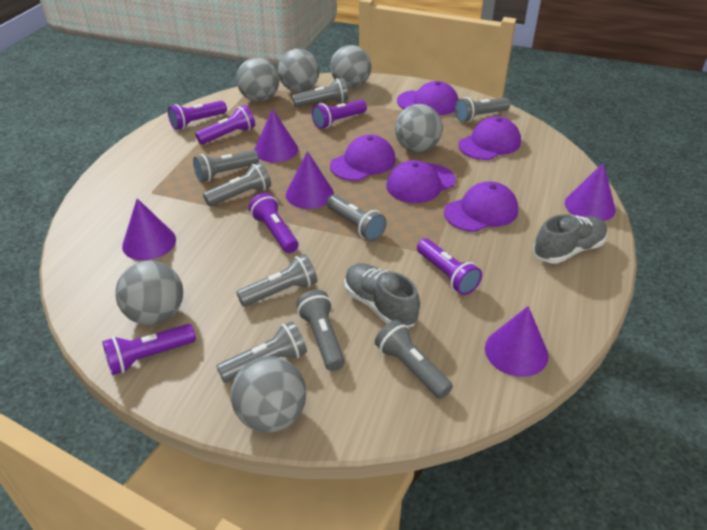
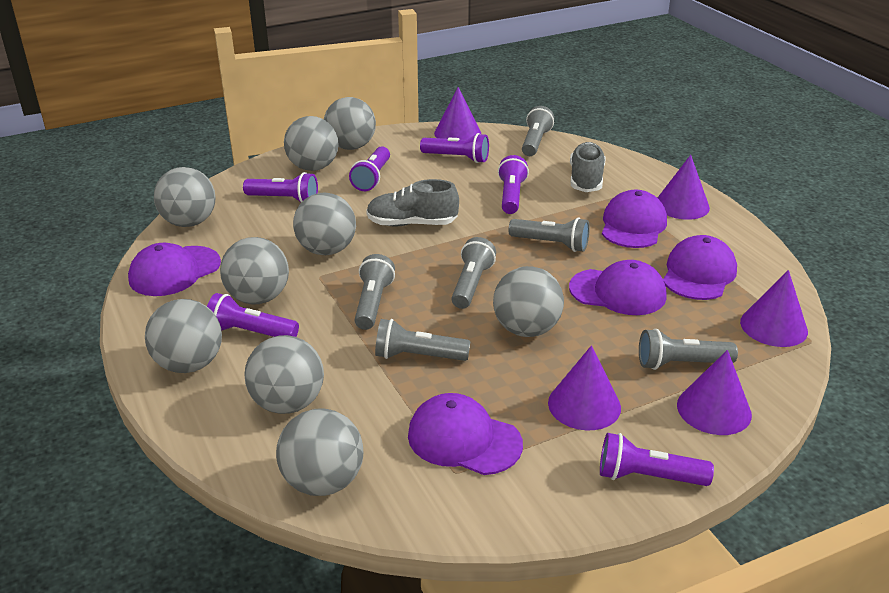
grey ball: [115,260,183,325] [231,356,306,433] [236,58,279,102] [278,49,320,92] [330,45,371,88] [395,104,443,152] = 6 -> [145,299,222,373] [154,167,216,227] [220,237,289,305] [245,335,324,414] [276,409,363,496] [284,116,339,171] [293,193,356,255] [324,97,376,150] [493,266,564,337] = 9
grey flashlight: [193,150,259,182] [203,162,271,206] [216,321,307,383] [236,254,317,307] [292,78,349,107] [296,290,345,371] [326,195,387,241] [375,320,453,399] [455,97,510,122] = 9 -> [355,254,395,330] [375,319,470,361] [451,237,496,309] [508,217,590,252] [522,106,554,156] [639,329,738,370] = 6

